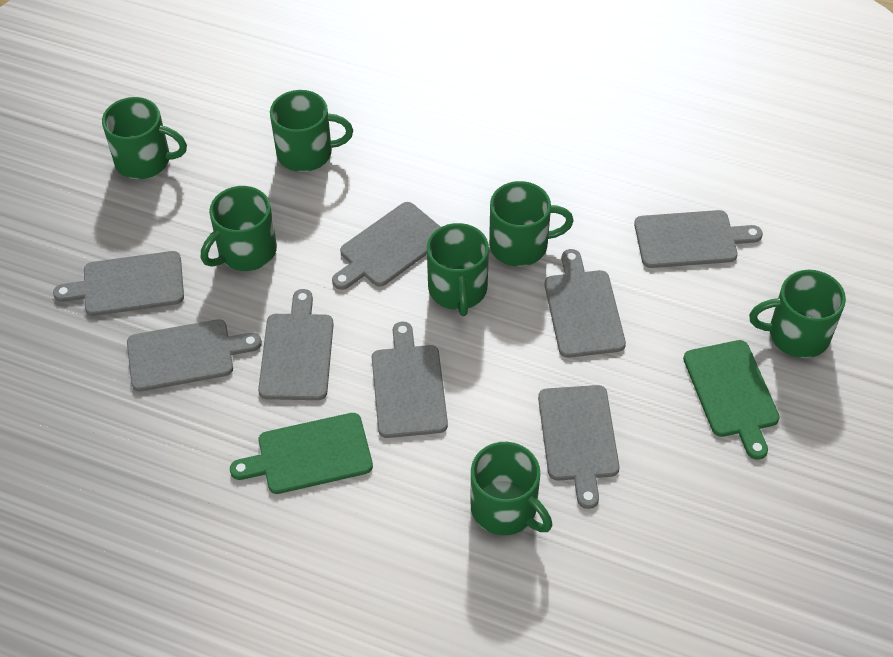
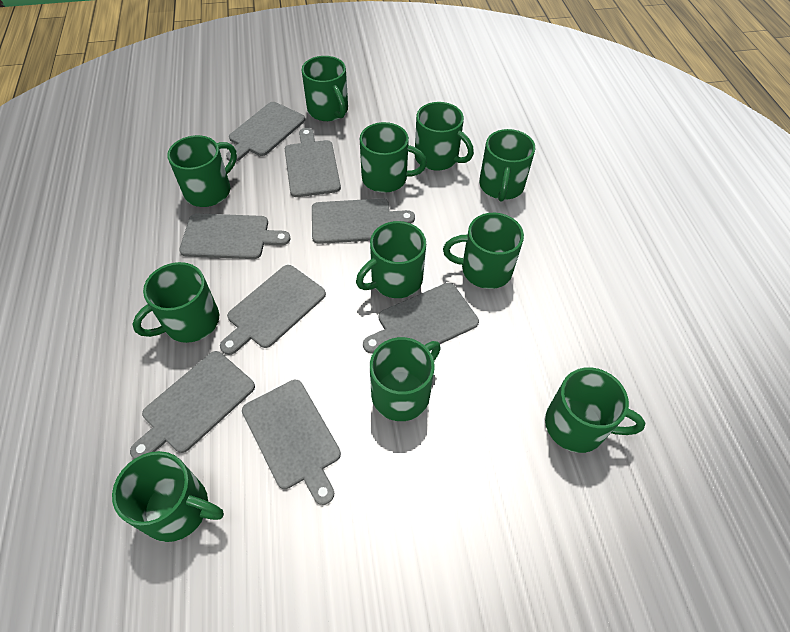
green cutting board: [230,413,373,494] [683,340,780,460] = 2 -> none = 0
green mug: [102,97,187,179] [201,186,277,271] [270,90,353,172] [427,223,489,316] [471,442,552,535] [489,181,574,267] [749,270,846,358] = 7 -> [112,451,224,542] [132,262,219,343] [167,135,237,207] [302,56,348,121] [356,221,426,298] [360,122,427,193] [370,337,441,421] [415,102,474,171] [443,213,524,289] [479,129,535,202] [545,367,645,453] = 11

